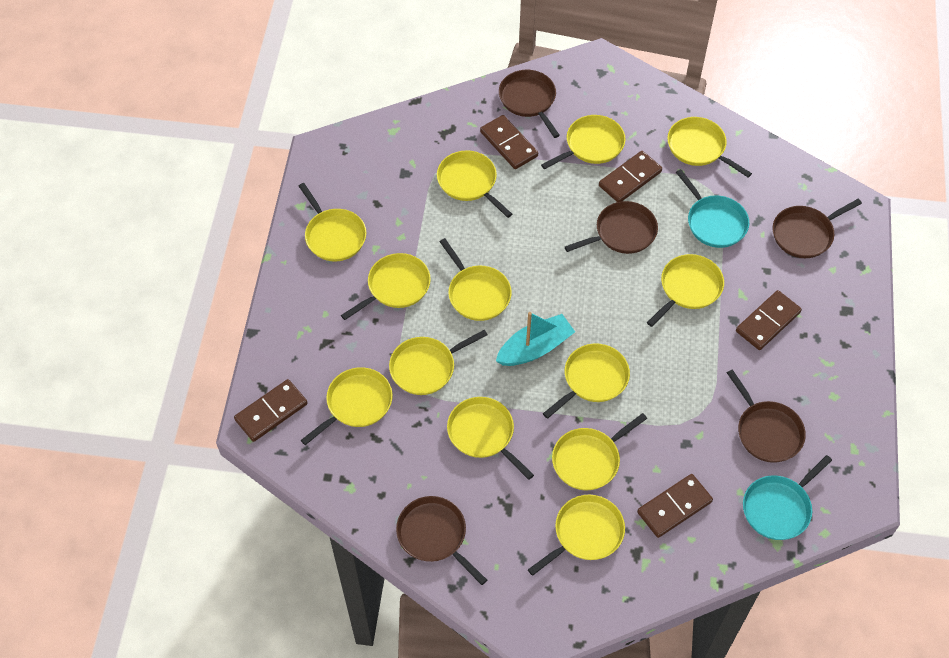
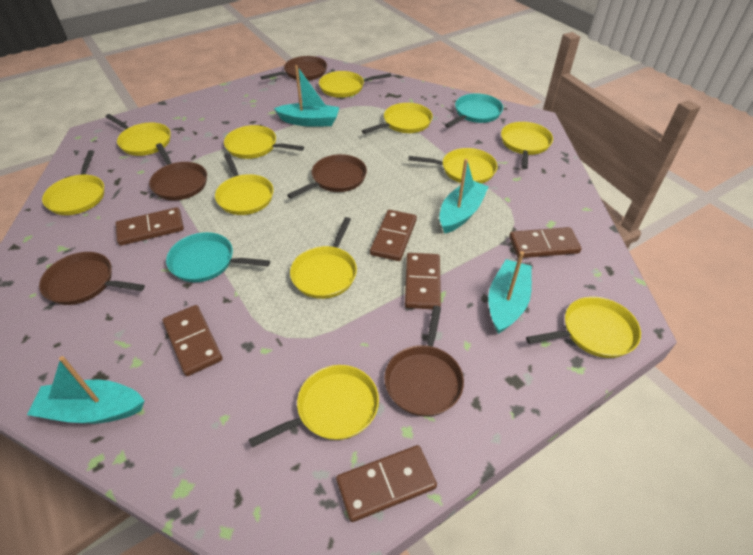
brown domino: [234,379,308,442] [480,115,538,169] [599,151,662,202] [637,474,713,538] [736,290,802,350] = 5 -> [116,207,184,246] [162,305,223,376] [336,445,437,522] [370,210,417,261] [405,253,441,309] [509,227,582,258] = 6
turquoise boat: [496,312,575,366] = 1 -> [27,356,145,424] [274,65,339,127] [439,159,489,234] [488,251,532,334] = 4
yellow pan: [299,183,366,261] [301,367,393,445] [341,253,431,320] [389,330,488,395] [437,150,512,218] [440,238,512,321] [447,397,534,480] [528,495,625,576] [541,115,625,169] [543,344,630,419] [552,413,647,490] [647,254,724,327] [667,117,752,178] = 13 -> [42,150,104,215] [105,114,171,156] [215,153,274,215] [224,125,304,159] [249,365,379,448] [290,217,357,299] [319,71,392,98] [362,103,433,134] [408,148,498,184] [501,122,553,169] [526,297,641,358] = 11

